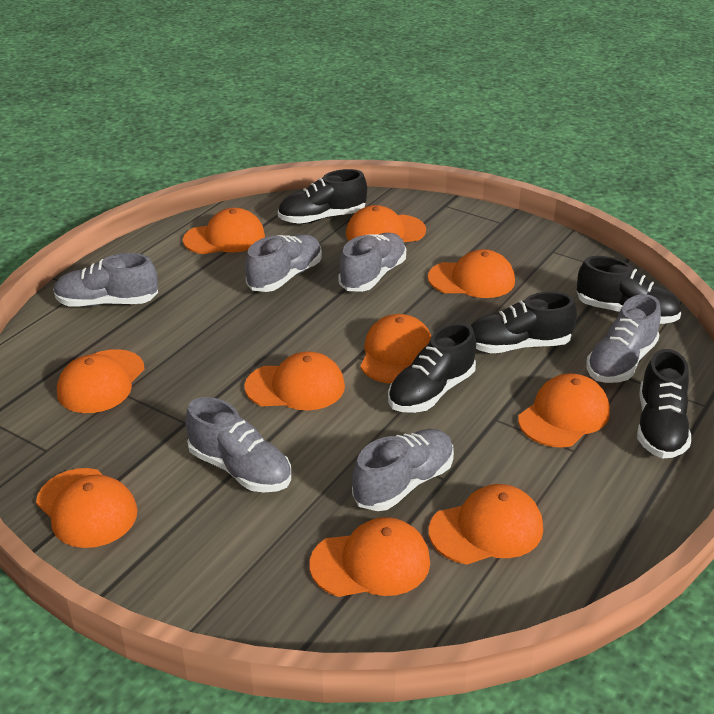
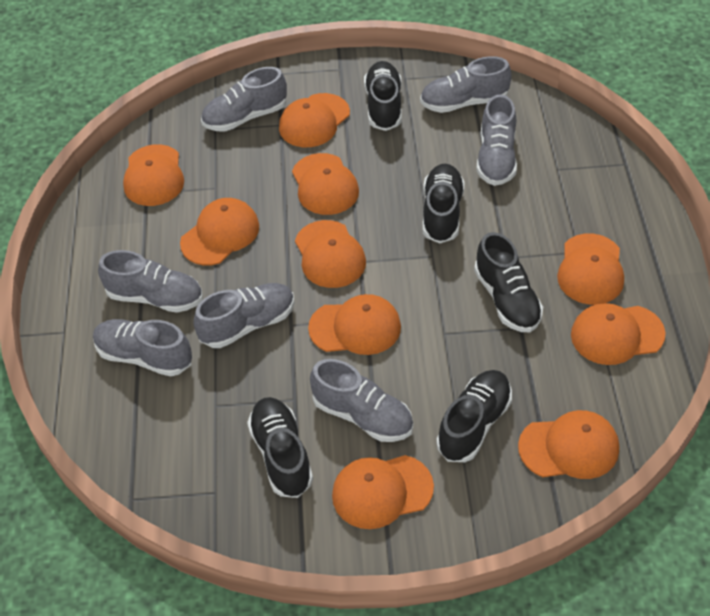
grey shoe: [53,253,158,307] [185,397,291,493] [245,234,322,292] [338,233,406,292] [352,429,454,511] [586,294,661,383] = 6 -> [93,319,192,376] [98,250,203,313] [193,283,294,348] [201,67,287,132] [310,359,413,442] [420,56,511,113] [476,94,517,186] = 7

